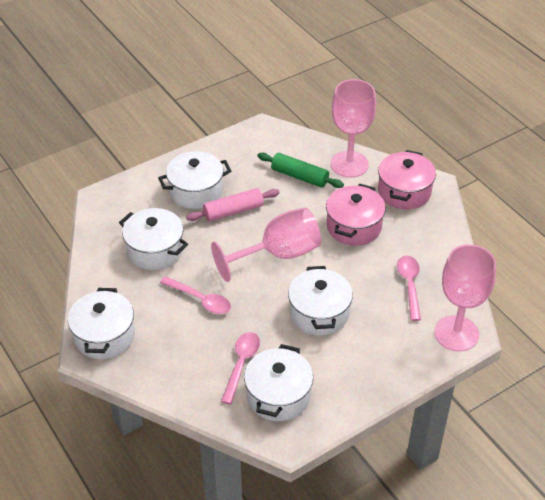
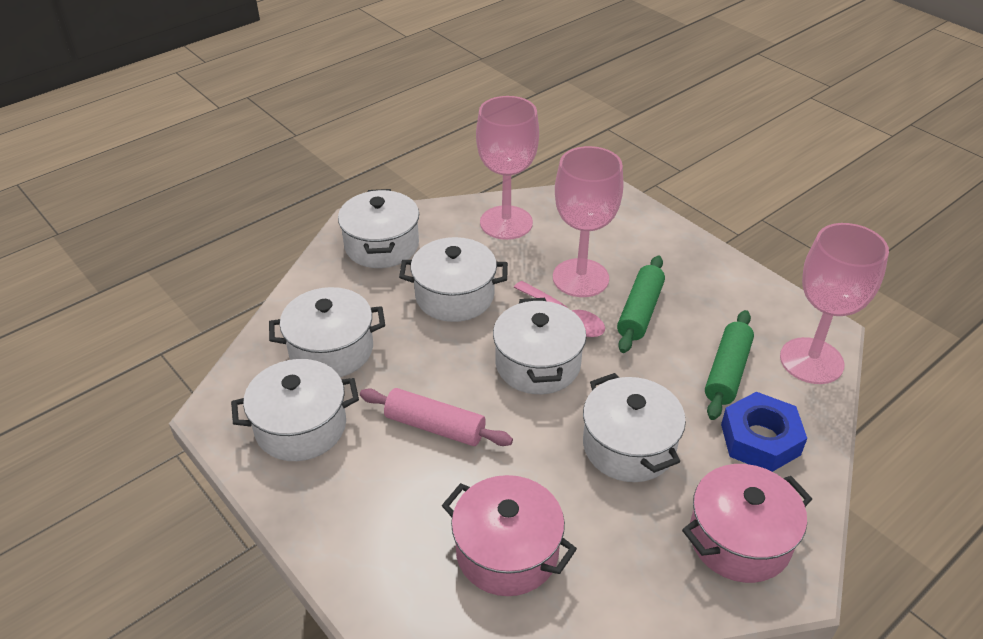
blue nut: none = 0 -> [721,392,807,472] = 1
green rolling pin: [257,153,344,188] = 1 -> [617,256,665,353] [705,310,754,420] = 2
pink spoon: [160,276,231,314] [221,332,260,404] [397,256,421,321] = 3 -> [514,281,605,337] = 1
white pot: [68,288,135,359] [119,208,188,270] [158,151,231,209] [244,344,313,421] [288,266,353,336] = 5 -> [231,359,359,461] [269,287,385,377] [338,189,419,268] [399,237,508,322] [493,298,586,394] [583,373,686,482] = 6

